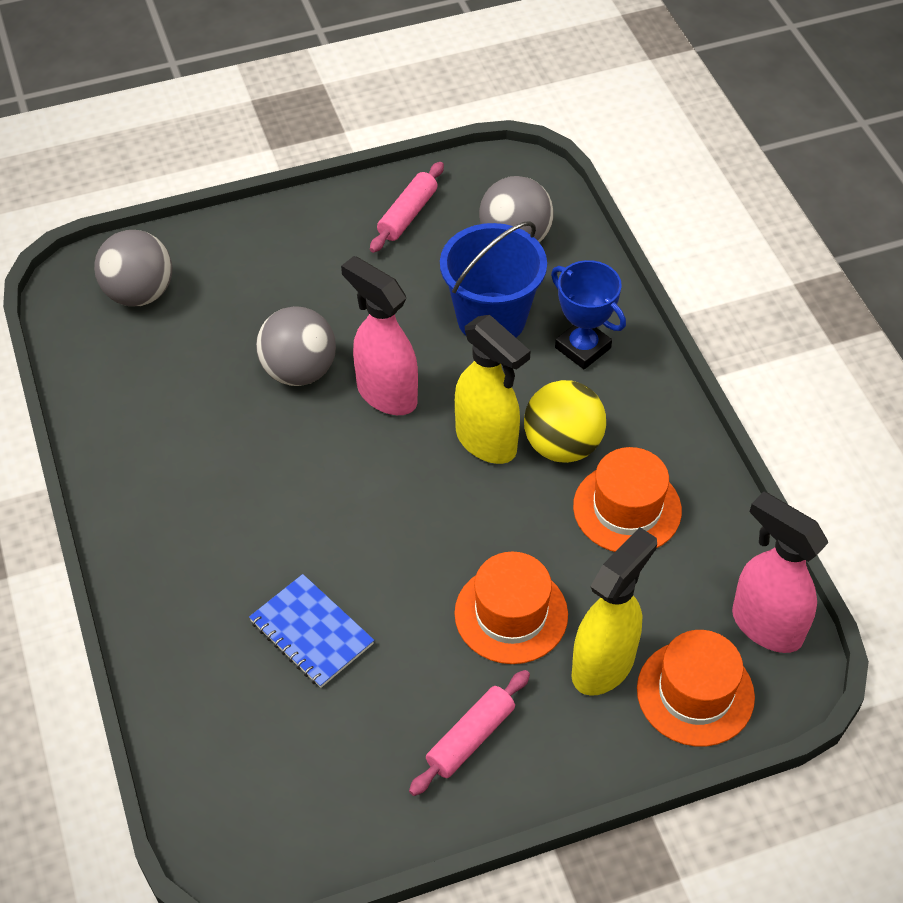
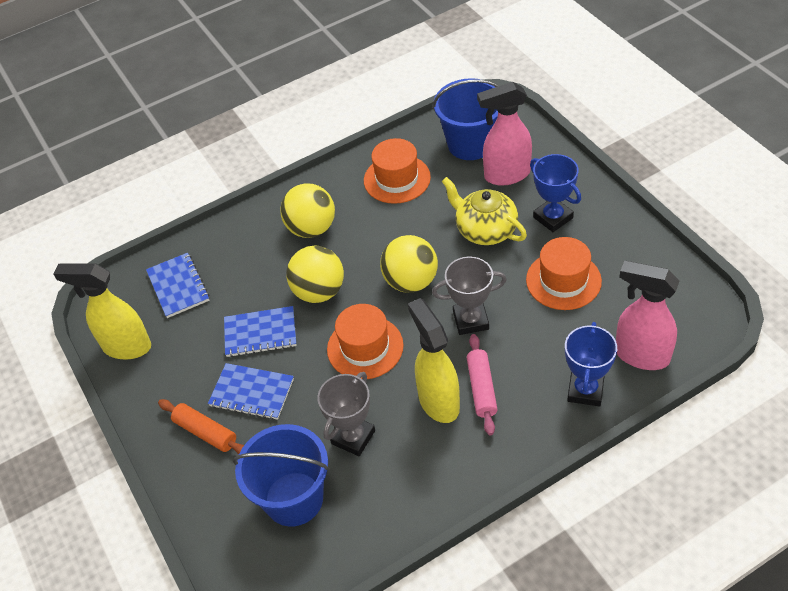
blue bucket: [440,221,547,337] = 1 -> [233,424,330,527] [432,78,499,160] = 2
blue notebook: [249,574,374,688] = 1 -> [146,253,209,318] [208,363,294,420] [224,306,297,357] = 3
blue trophy: [551,260,626,369] = 1 -> [530,154,581,232] [565,322,617,406] = 2
grey ball: [94,230,172,306] [256,306,336,386] [479,176,554,243] = 3 -> none = 0
grey trophy: none = 0 -> [318,372,375,456] [432,256,507,335] = 2
orange rolling pin: none = 0 -> [158,399,244,454] = 1
pink rolling pin: [370,162,444,253] [409,670,530,796] = 2 -> [467,334,498,435] = 1
yellow ball: [524,380,606,463] = 1 -> [280,183,335,238] [286,245,344,303] [380,235,438,293] = 3
yellow teapot: none = 0 -> [442,177,527,245] = 1

